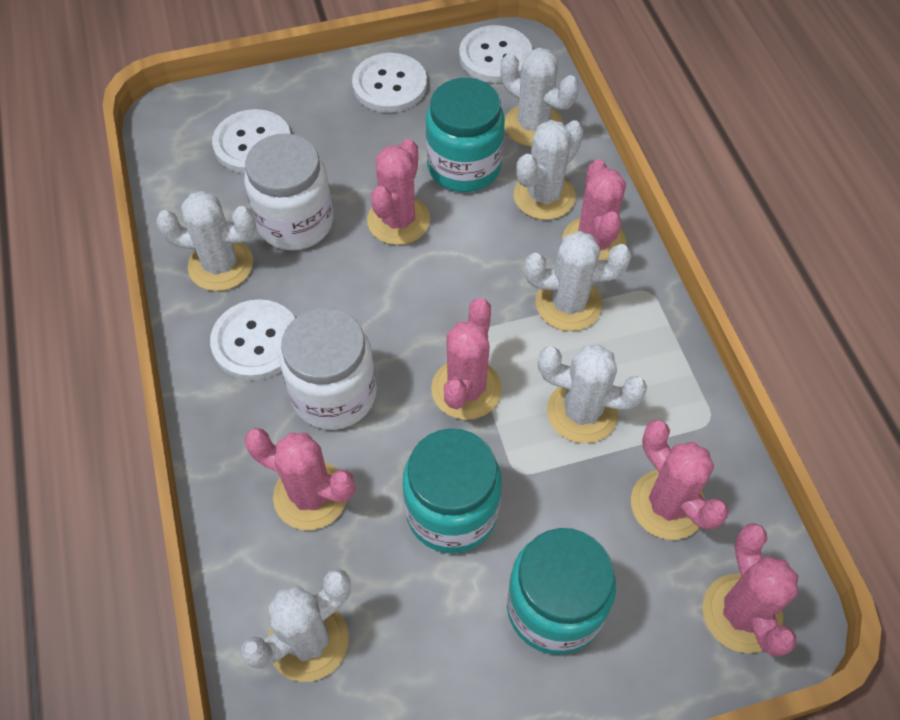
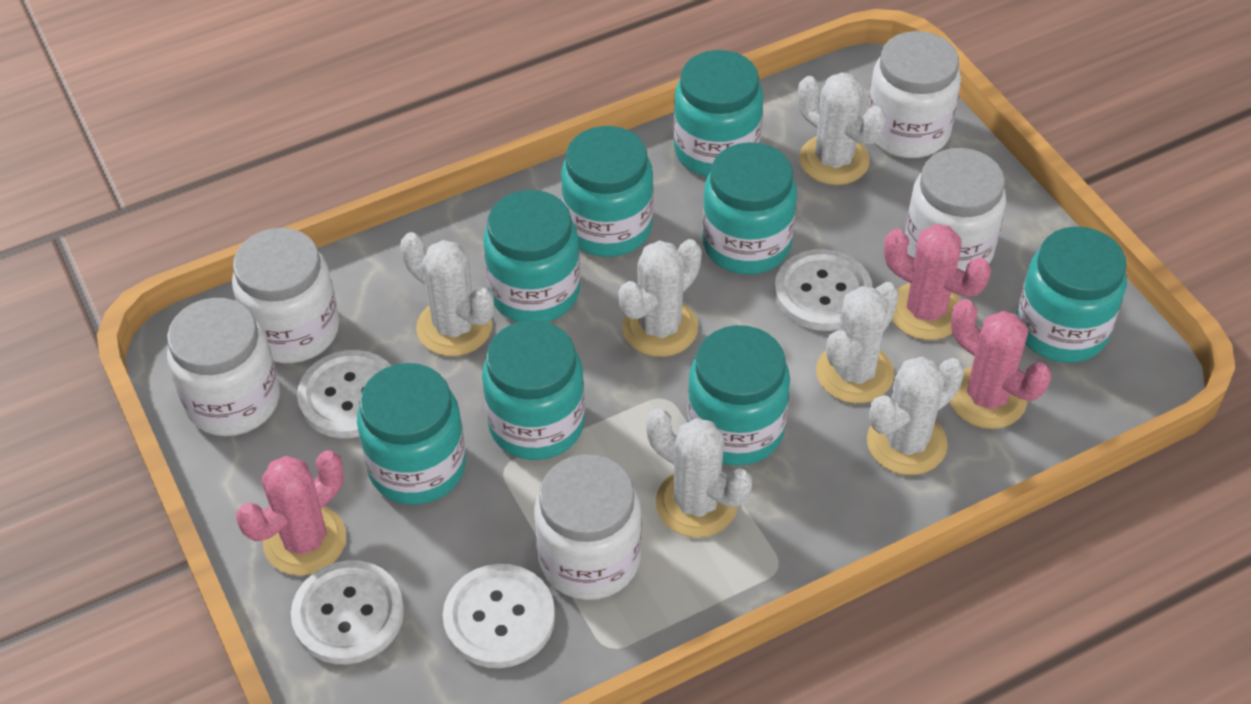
pink cactus: [244,428,355,530] [367,139,430,245] [431,298,502,420] [562,159,626,260] [631,420,729,540] [702,523,798,657] = 6 -> [236,450,347,576] [884,224,991,340] [950,299,1051,429] = 3
turquoise jar: [403,428,502,553] [426,78,505,192] [507,528,616,655] = 3 -> [357,363,466,505] [482,320,585,460] [483,190,580,322] [561,126,653,257] [674,50,763,177] [687,325,790,466] [702,142,797,274] [1016,226,1127,363] = 8
white jar: [244,133,333,250] [279,308,377,430] = 2 -> [167,298,280,436] [232,228,339,363] [534,454,642,600] [867,31,961,158] [905,148,1006,272] = 5

